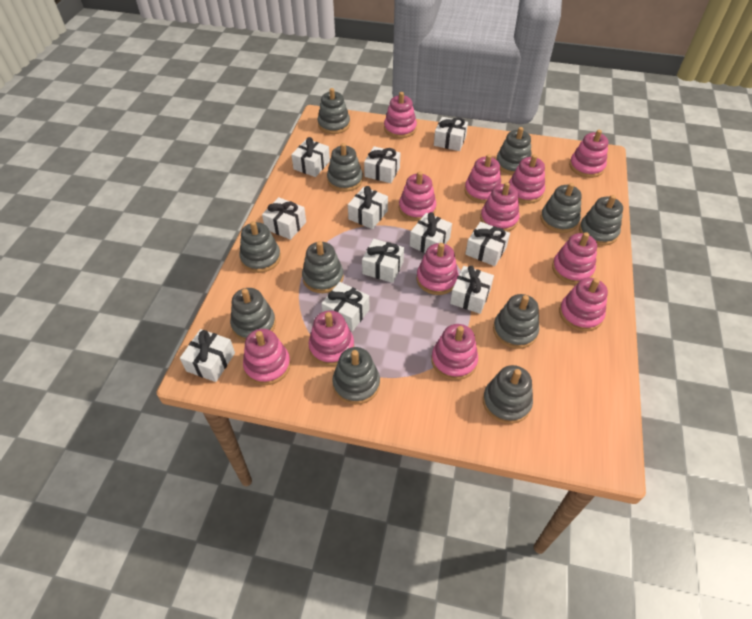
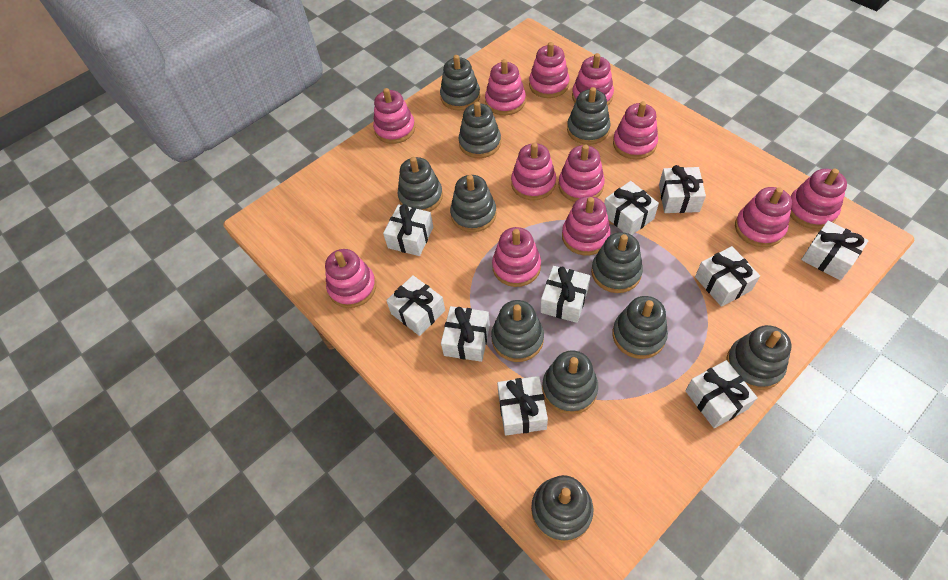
white gift: [180,329,235,382] [262,197,306,240] [291,137,330,177] [321,282,369,332] [348,186,388,229] [362,239,404,283] [364,146,400,183] [410,212,452,253] [434,117,468,151] [450,266,494,314] [465,222,510,266] = 11 -> [383,204,433,256] [386,275,445,336] [441,306,490,362] [497,376,548,436] [540,266,590,323] [604,181,659,235] [659,165,706,213] [685,360,758,428] [695,246,760,307] [801,221,869,280] = 10

